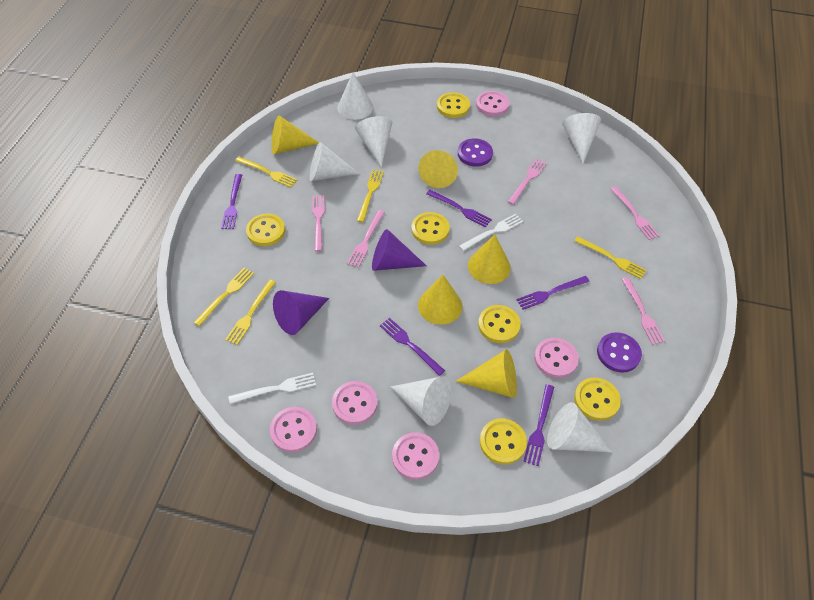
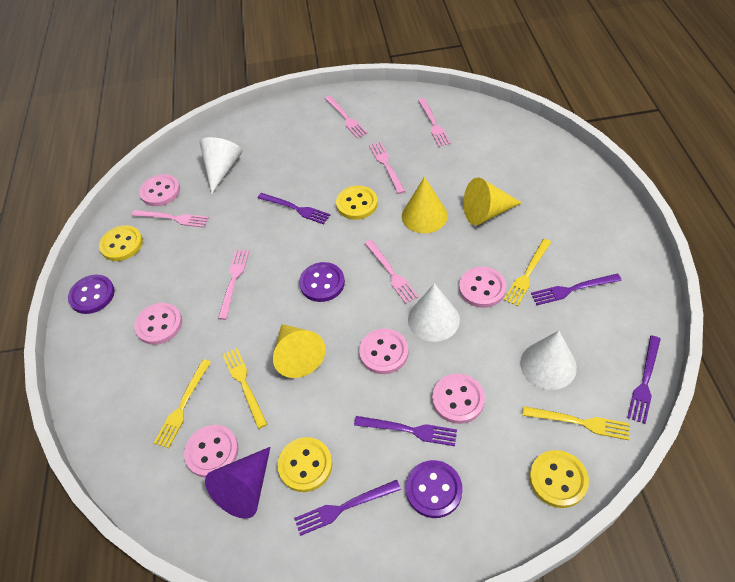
pink button: [270,407,317,452] [332,381,377,425] [392,432,439,480] [476,91,510,116] [534,338,579,378] = 5 -> [134,303,182,345] [139,174,180,206] [184,425,239,478] [359,329,409,374] [432,374,485,424] [459,267,506,308] = 6
pink fork: [312,195,325,252] [347,210,385,268] [508,158,547,205] [610,186,660,240] [622,277,665,345] = 5 -> [132,210,209,228] [218,250,249,320] [324,95,368,138] [364,240,419,304] [369,142,405,194] [418,98,451,147] = 6
purple button: [458,138,493,167] [597,332,642,373] = 2 -> [68,275,115,314] [299,262,345,302] [406,460,463,518] = 3
purple cone: [273,290,329,335] [372,229,427,271] = 2 -> [205,447,270,519] = 1
white cone: [310,142,360,181] [337,72,373,120] [355,116,392,167] [391,377,451,426] [547,402,612,452] [562,113,601,163] = 6 -> [200,137,242,194] [408,283,460,342] [520,331,577,390] = 3
white fork: [228,373,316,404] [459,214,523,251] = 2 -> none = 0
yellow button: [246,214,285,246] [411,212,450,245] [437,92,470,118] [478,305,521,343] [480,419,527,465] [574,378,621,421] = 6 -> [99,225,143,261] [278,437,332,492] [336,186,378,220] [530,450,589,508] = 4
yellow cone: [271,116,319,155] [418,150,458,188] [418,275,463,325] [456,349,517,398] [468,234,511,284] = 5 -> [273,324,326,378] [402,177,448,233] [463,177,522,225] = 3
yellow fork: [193,267,254,326] [225,280,276,345] [235,157,298,188] [357,170,384,222] [575,236,647,279] = 5 -> [154,359,211,448] [222,348,267,429] [504,239,551,306] [522,406,630,440] = 4

